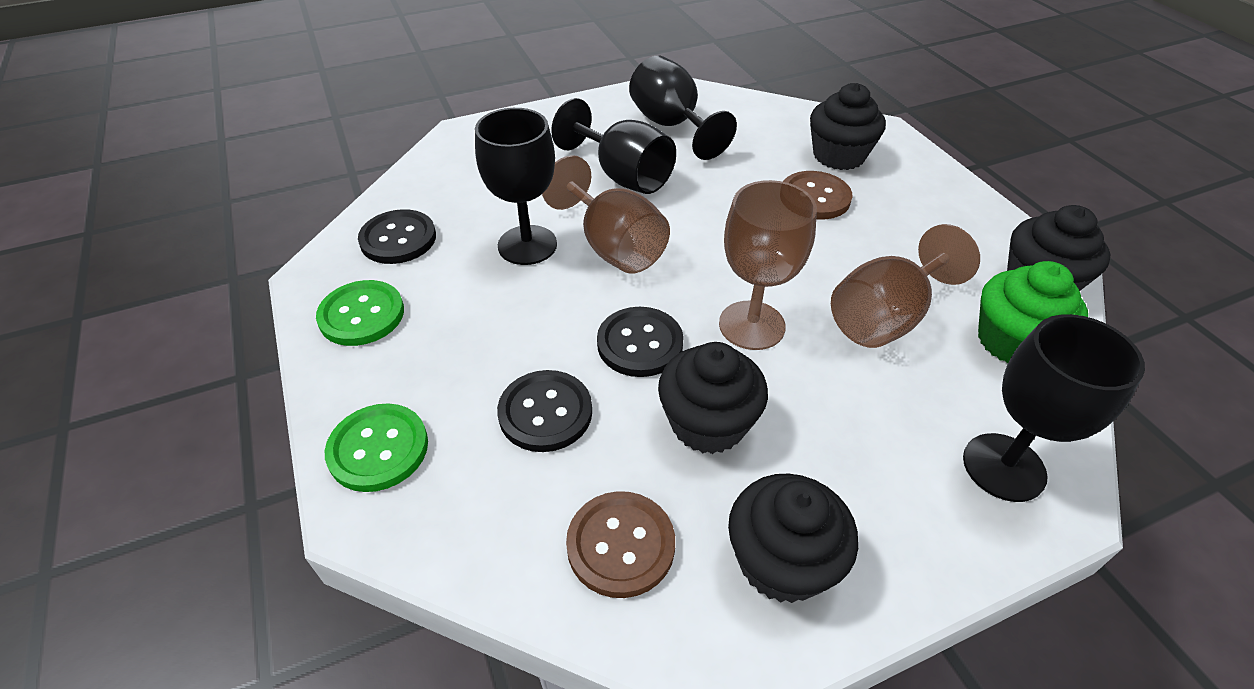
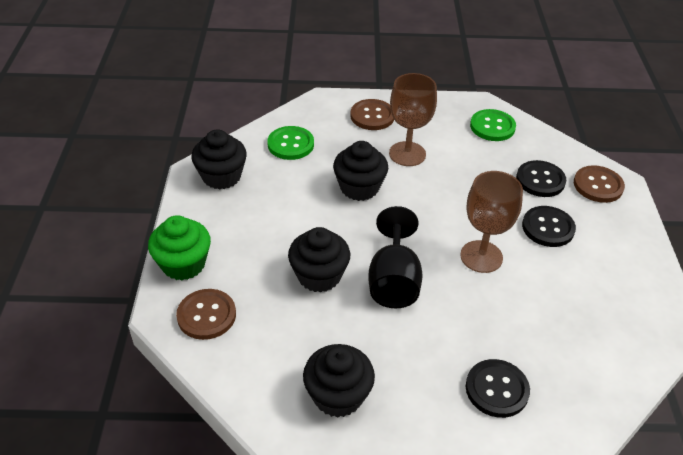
black goblet: [475,108,557,265] [551,98,676,194] [629,56,737,160] [963,314,1145,502] = 4 -> [368,206,422,308] = 1
brown button: [566,491,675,598] [783,171,852,219] = 2 -> [176,289,236,340] [350,99,394,130] [574,165,625,203] = 3
brown goblet: [542,155,670,274] [719,180,817,350] [831,224,980,348] = 3 -> [389,73,437,166] [460,171,523,273] = 2

